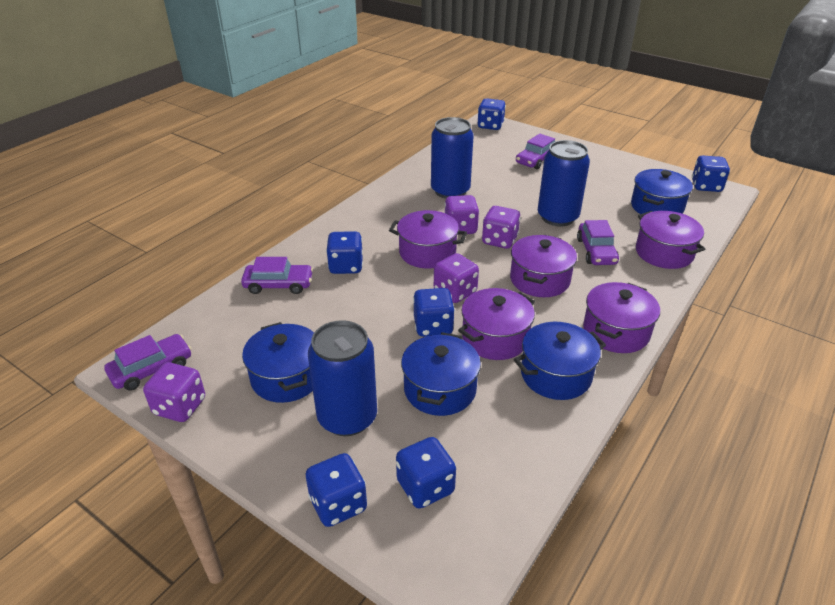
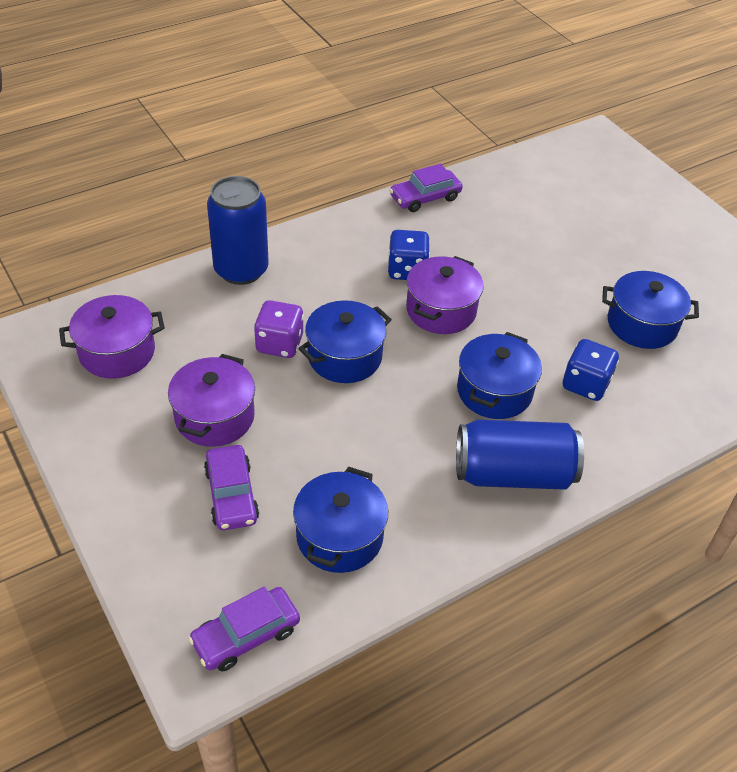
blue can: [308,320,377,436] [431,117,474,199] [538,140,590,226] = 3 -> [207,176,269,285] [456,420,584,490] = 2
blue dice: [306,453,367,527] [326,231,363,274] [396,437,456,508] [413,288,455,337] [478,98,506,130] [692,155,730,192] = 6 -> [388,230,430,280] [563,339,619,401] = 2
purple car: [104,334,191,391] [241,257,313,294] [516,133,555,169] [577,220,619,265] = 4 -> [189,587,300,672] [204,445,259,530] [390,164,463,212] = 3
purple dice: [143,362,205,422] [434,253,479,303] [445,195,479,235] [482,206,521,249] = 4 -> [254,300,304,358] = 1
purple pot: [389,210,467,268] [458,288,535,360] [510,235,577,297] [583,282,660,353] [636,211,705,269] = 5 -> [59,295,165,379] [168,354,255,447] [406,256,484,334] = 3

